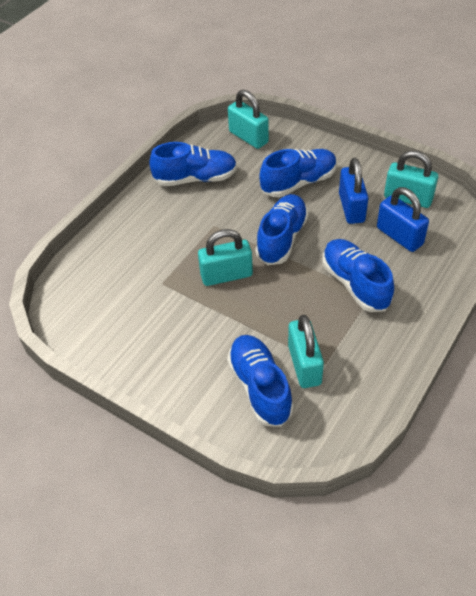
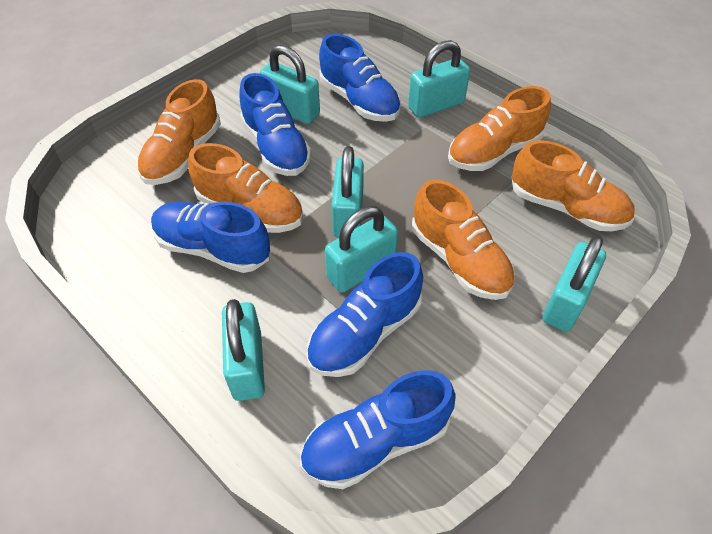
blue padlock: [339,158,368,224] [377,187,429,252] = 2 -> none = 0
orange shoe: none = 0 -> [137,79,221,185] [188,143,303,233] [412,180,515,300] [448,86,551,171] [511,140,635,231] = 5
turquoise padlock: [198,229,253,286] [228,90,269,149] [288,315,324,388] [384,151,438,208] = 4 -> [222,299,265,401] [260,45,320,124] [325,206,398,293] [332,146,364,238] [408,40,470,118] [543,236,606,332] = 6

